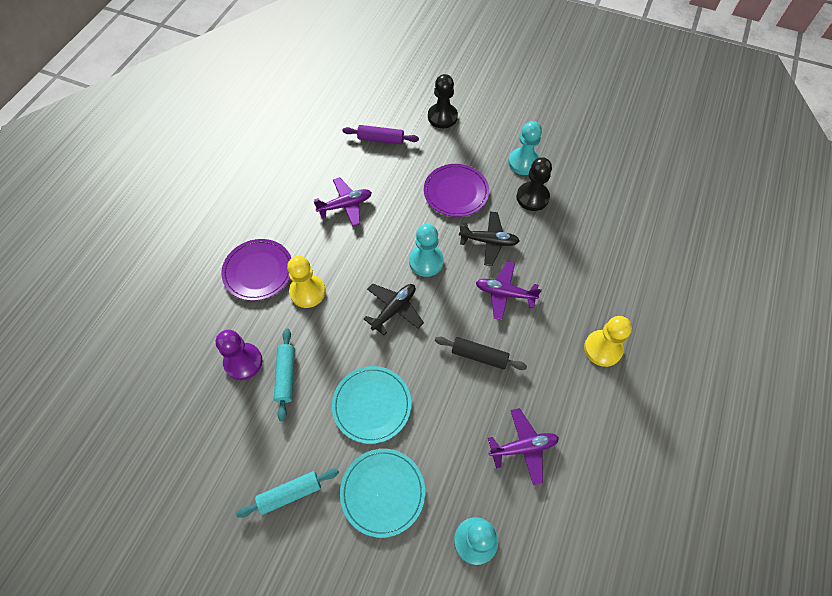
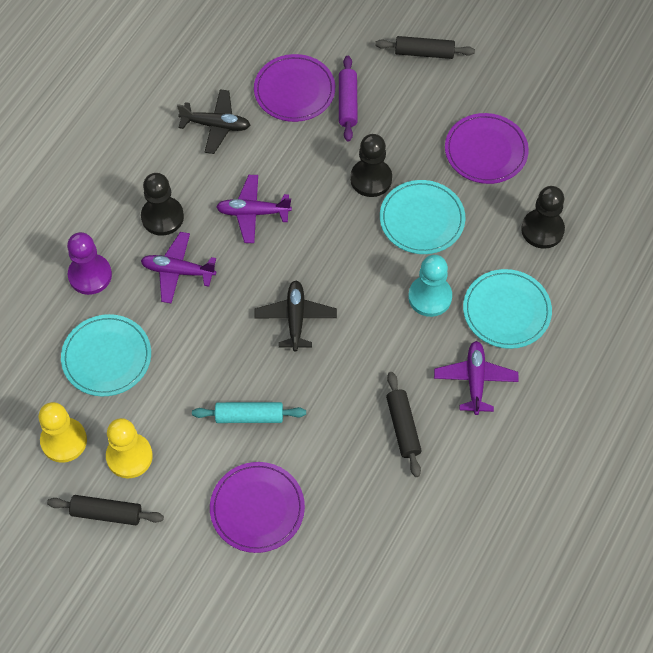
black pawn: [428,74,458,128] [516,157,552,211] = 2 -> [141,173,184,236] [350,134,392,197] [521,186,565,249] = 3
black rolling pin: [435,337,527,370] = 1 -> [47,495,164,525] [375,36,475,59] [386,372,422,477] = 3
purple plate: [221,239,291,301] [424,164,489,217] = 2 -> [210,462,305,553] [254,54,335,122] [445,113,529,184] = 3
turquoise pawn: [409,224,444,277] [454,517,498,565] [508,121,542,175] = 3 -> [408,255,452,317] = 1
turquoise plate: [332,366,411,444] [340,449,425,538] = 2 -> [61,314,151,396] [380,180,465,254] [463,269,552,349] = 3
turquoise rolling pin: [236,468,339,518] [274,329,295,421] = 2 -> [192,402,306,423] = 1

